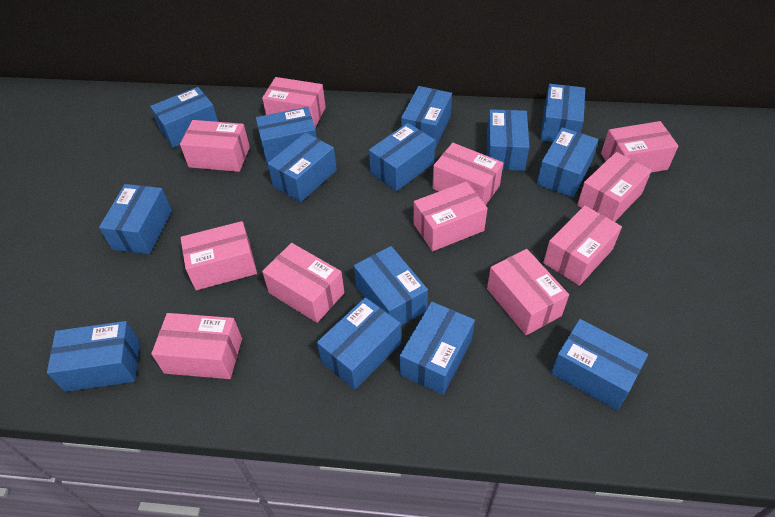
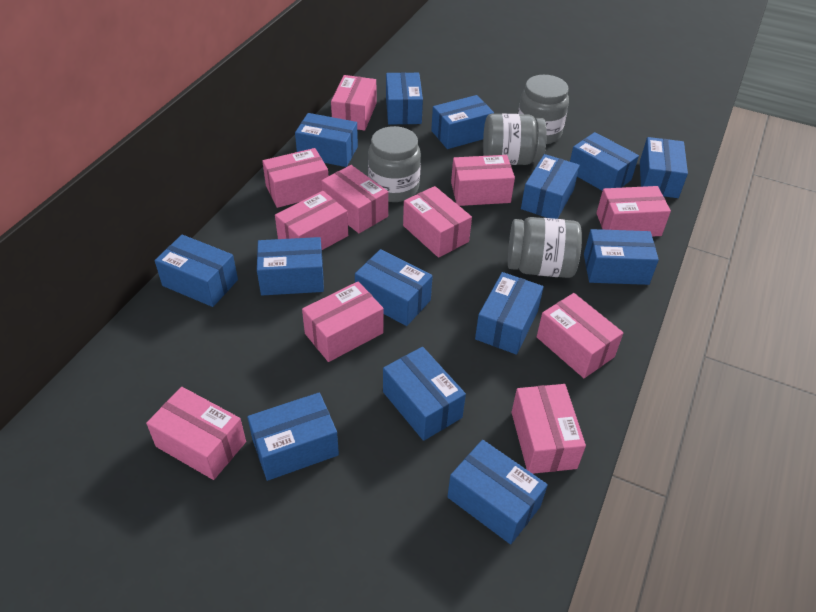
grey jar: none = 0 -> [368,126,421,202] [483,113,547,165] [508,217,582,278] [518,75,569,144] = 4

